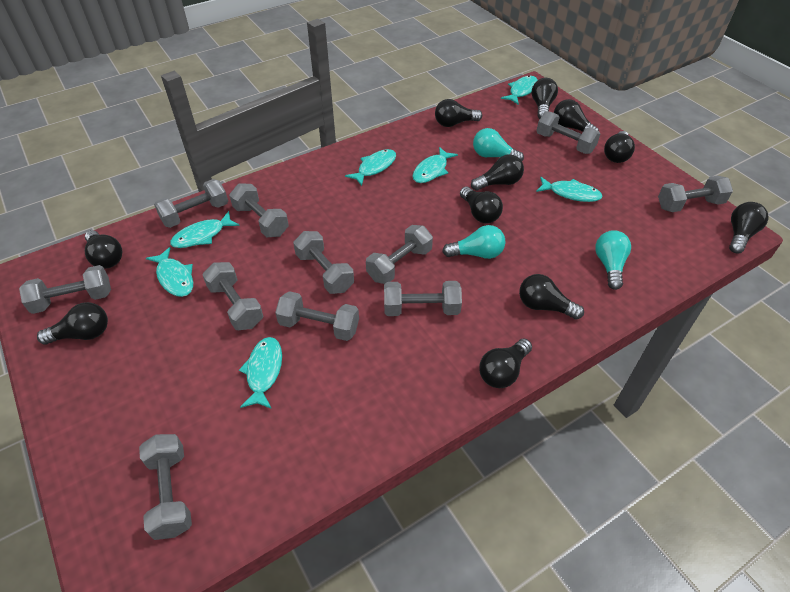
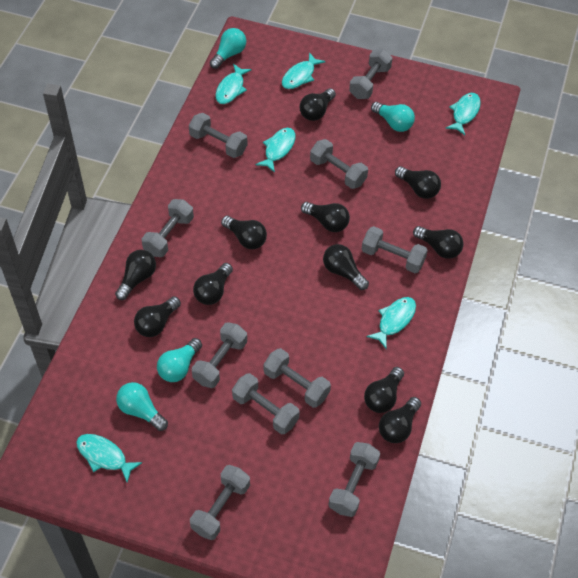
grey dumbbell: [19,265,111,314] [139,434,192,540] [154,179,228,228] [202,262,263,330] [229,184,289,237] [275,291,359,341] [293,231,354,294] [366,225,433,284] [384,281,462,316] [536,111,600,154] [658,176,733,212] = 11 -> [142,199,194,257] [189,113,247,158] [190,465,250,540] [192,322,247,388] [232,373,300,434] [264,348,331,408] [310,139,368,189] [328,442,380,517] [349,49,392,99] [362,226,428,273] = 10
turquoise fish: [146,247,193,297] [170,211,240,248] [239,337,282,409] [345,149,396,186] [412,147,458,183] [501,76,538,105] [536,177,603,202] = 7 -> [76,434,142,482] [215,64,252,104] [255,128,296,173] [282,52,325,89] [367,297,416,349] [445,93,481,135] = 6
turquoise light bulb: [442,225,505,259] [473,128,524,161] [595,230,631,290] = 3 -> [116,382,168,431] [157,338,202,382] [210,28,246,69] [371,102,415,132] = 4

